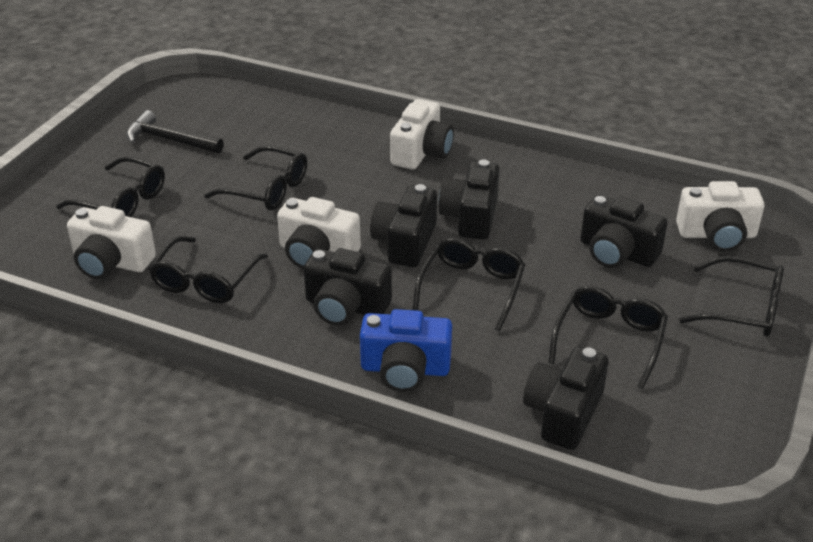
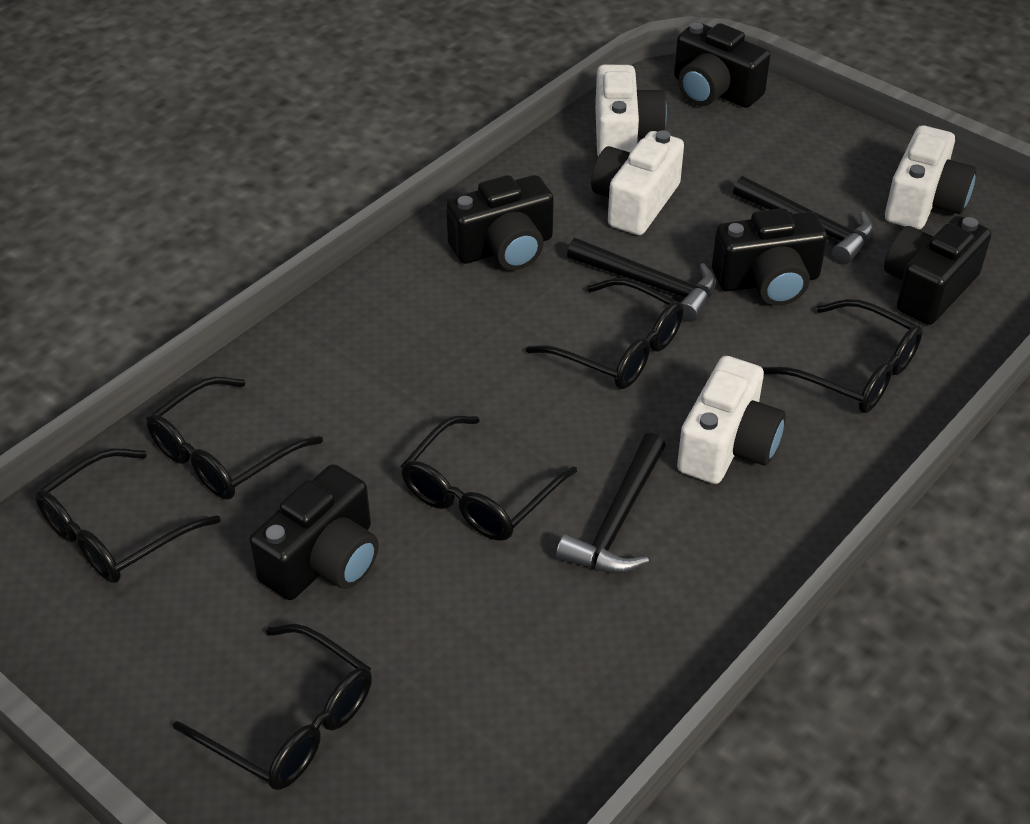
black hammer: [126,110,224,153] = 1 -> [556,433,666,574] [567,238,716,322] [733,176,874,265] = 3
blue camera: [360,309,452,392] = 1 -> none = 0

